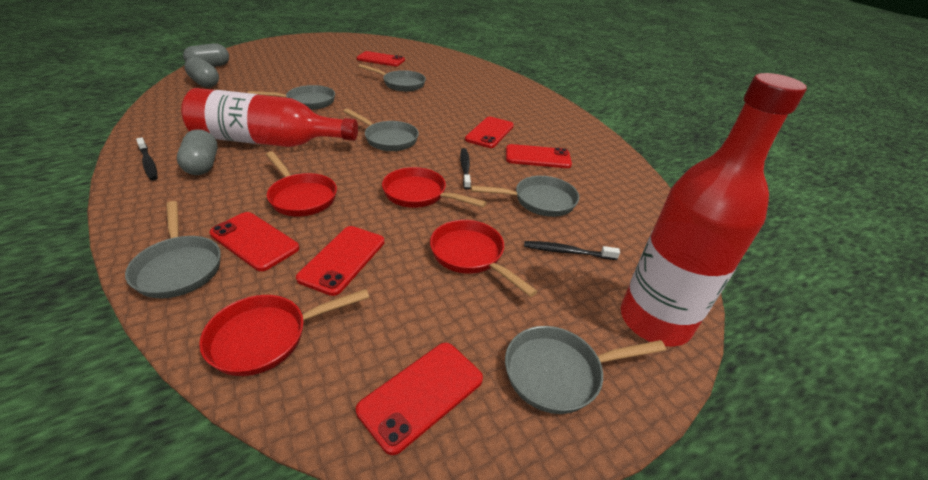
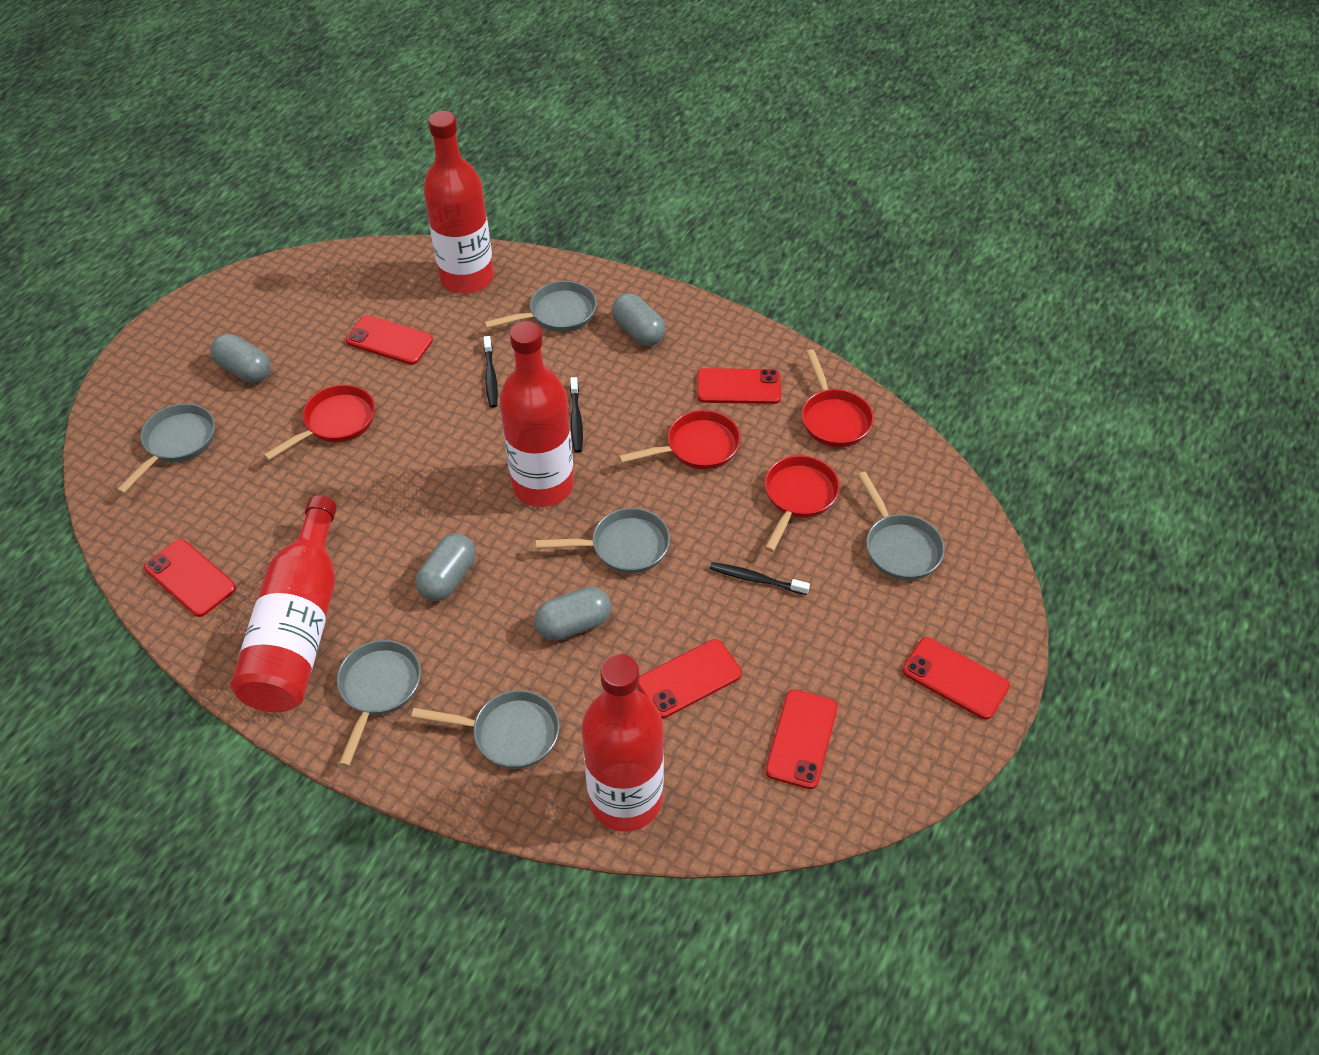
grey capsule: [177,129,218,175] [183,43,229,67] [184,57,219,88] = 3 -> [210,334,271,383] [415,533,475,601] [534,587,611,641] [612,293,665,346] = 4
red bottle: [181,88,358,147] [621,73,807,346] = 2 -> [230,495,337,712] [423,111,494,294] [500,321,574,507] [582,654,664,832] = 4

